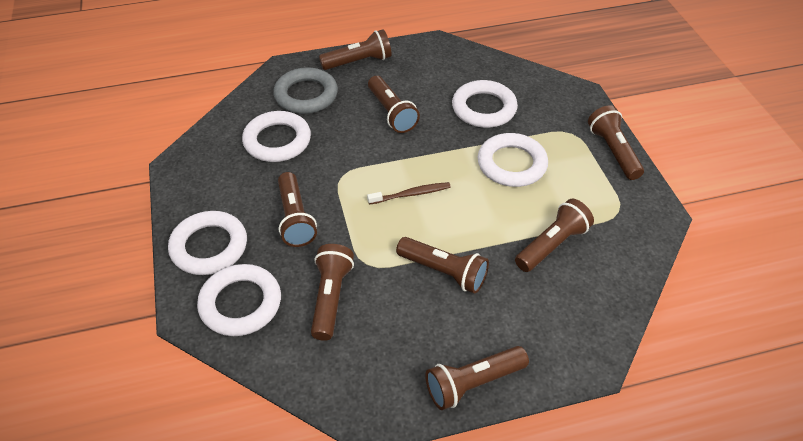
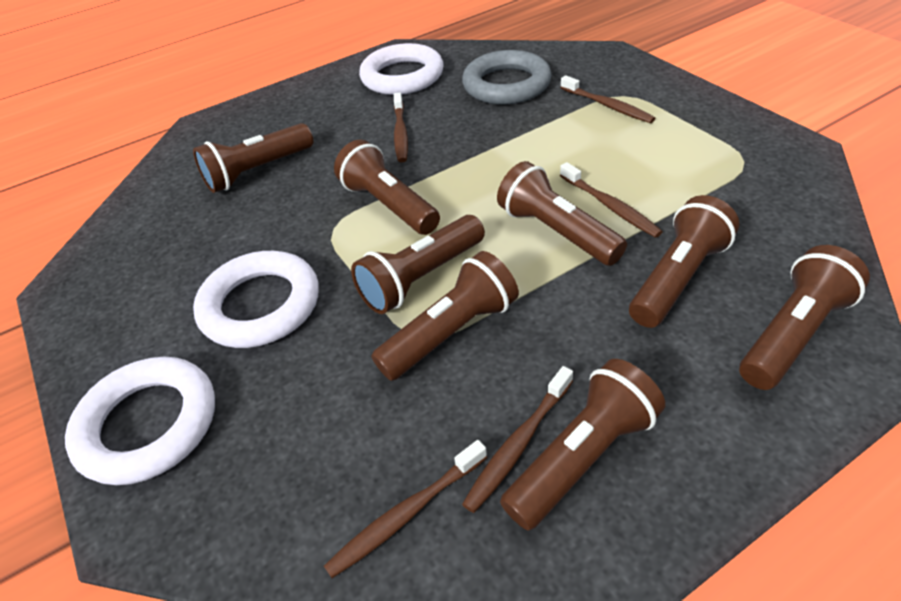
brown toothbrush: [367,182,451,205] = 1 -> [324,440,487,578] [393,93,408,162] [462,366,573,513] [560,75,655,123] [560,162,663,238] = 5
white ring: [168,211,247,275] [197,264,281,336] [242,111,311,162] [452,80,518,128] [478,133,548,187] = 5 -> [65,357,215,485] [193,251,319,348] [359,43,443,95] = 3

